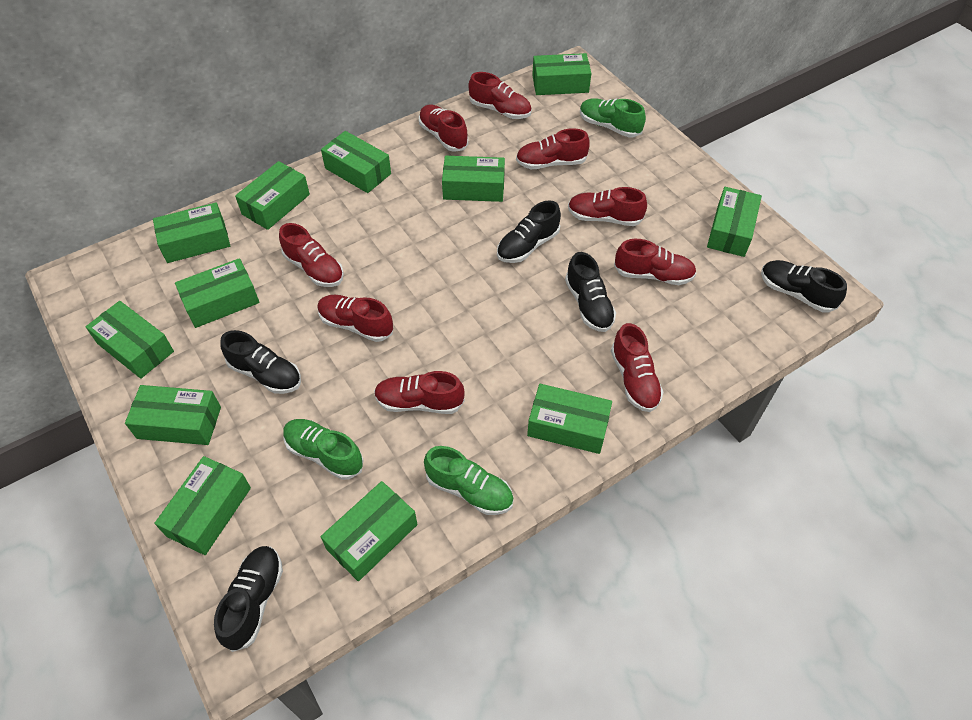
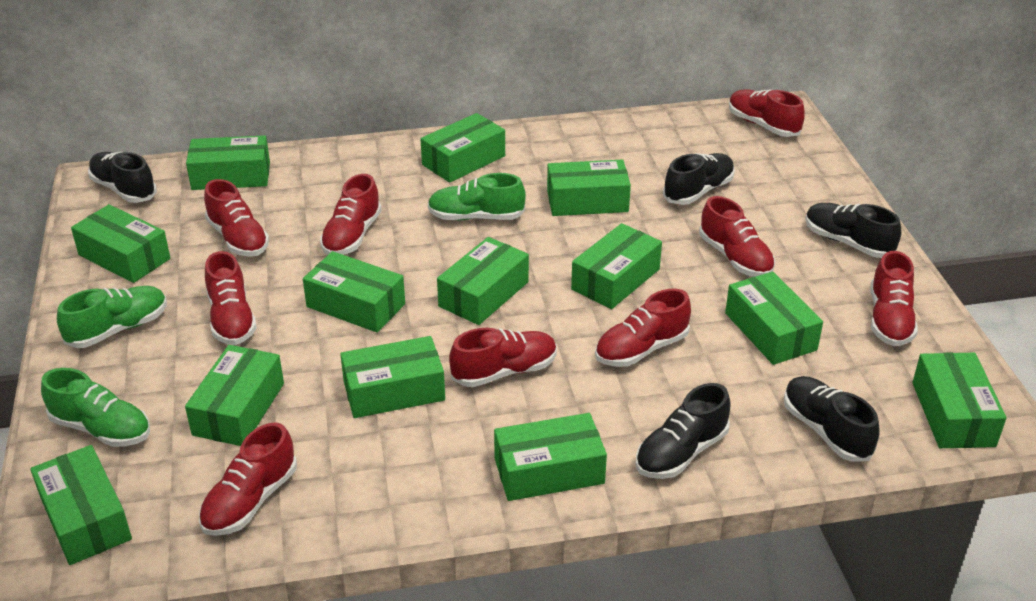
green box: [86,301,174,379] [125,385,221,445] [153,203,230,263] [154,456,251,555] [175,258,259,328] [235,161,310,230] [321,131,391,193] [321,481,417,581] [442,156,505,202] [527,384,612,454] [532,53,591,95] [707,187,762,257] = 12 -> [30,445,132,565] [71,204,170,283] [185,345,284,446] [186,135,270,190] [303,251,405,333] [340,336,445,418] [421,113,505,183] [437,237,529,325] [494,413,607,501] [547,160,631,216] [571,223,662,309] [725,272,823,365] [912,352,1006,448] = 13

